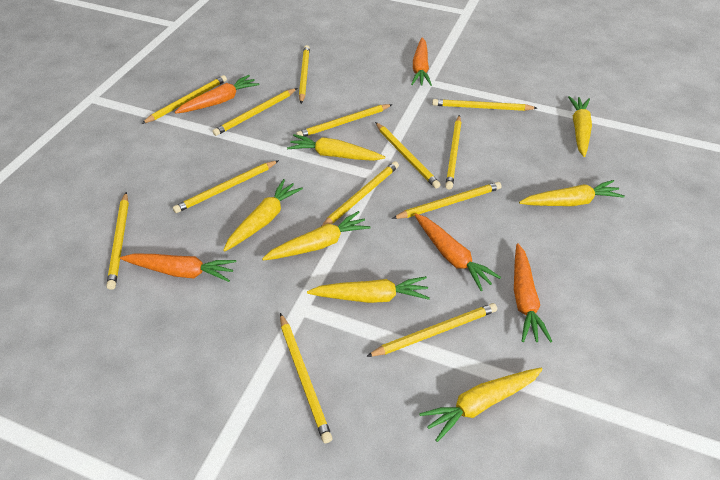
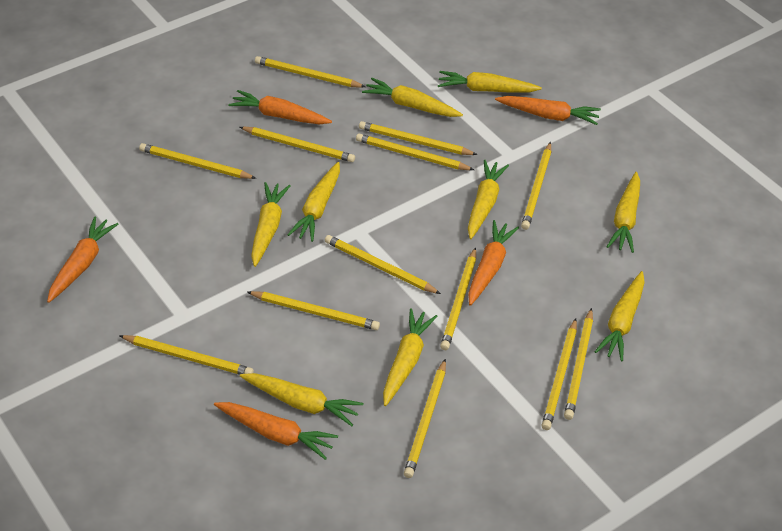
yellow carrot: [223,179,303,251] [262,211,371,260] [287,134,385,161] [307,276,430,303] [419,368,543,442] [519,180,625,206] [568,96,592,157] = 7 -> [240,373,363,426] [251,182,290,267] [287,162,340,242] [362,78,463,117] [383,308,438,406] [438,71,542,93] [468,160,509,239] [595,271,645,361] [607,172,640,253] = 9

